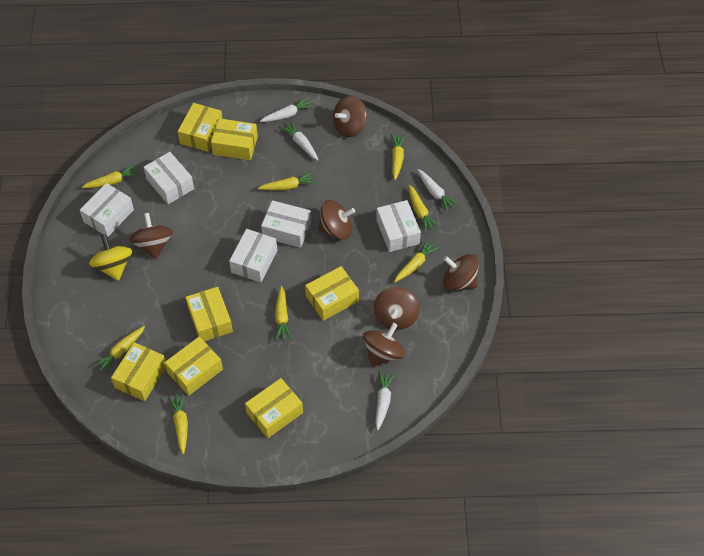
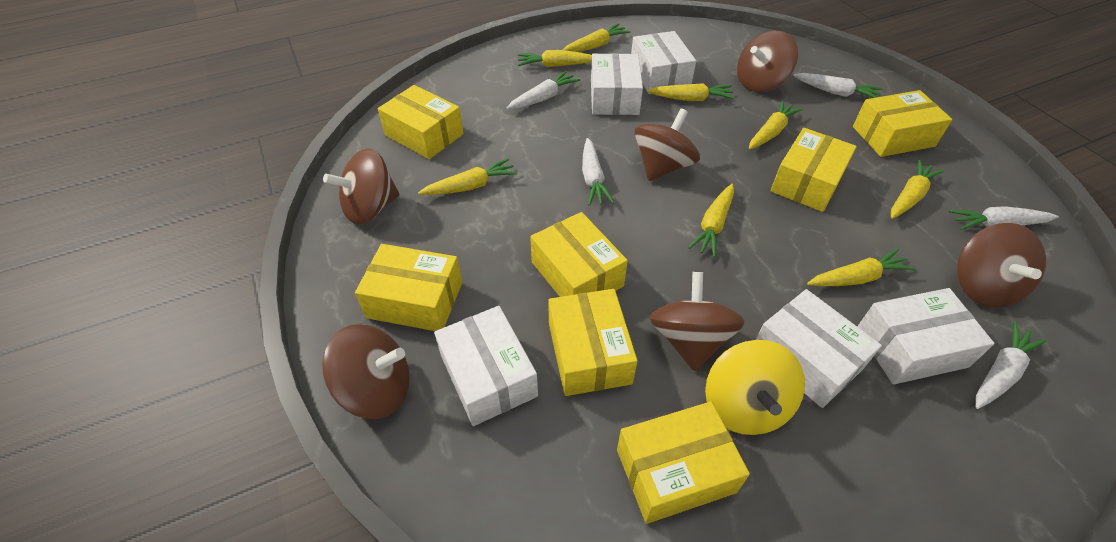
white carrot: [260,97,314,122] [279,120,318,161] [376,370,395,430] [418,169,459,212] = 4 -> [507,71,580,109] [582,138,615,206] [793,73,882,98] [948,206,1059,230] [976,321,1047,409] = 5

